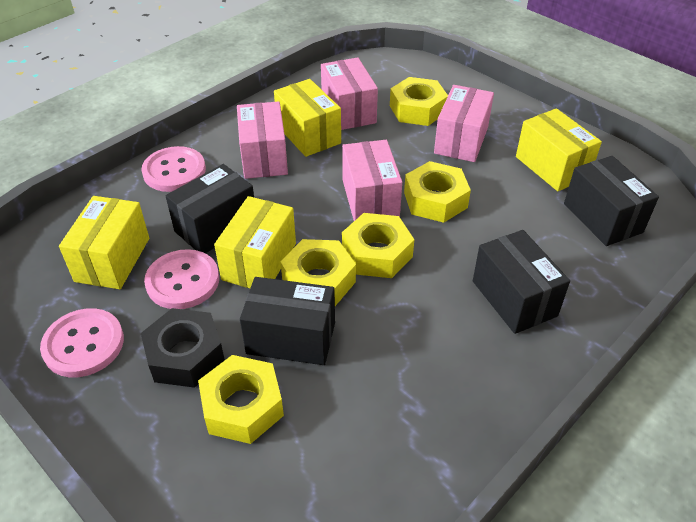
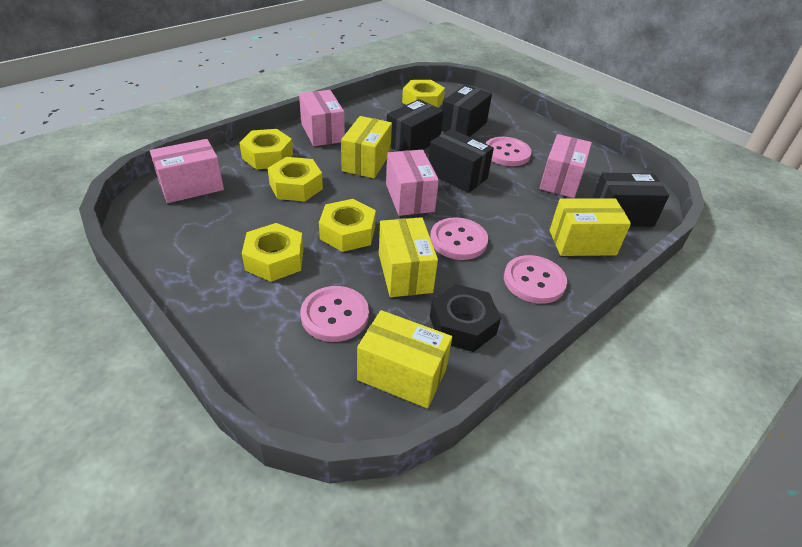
pink button: [40,308,124,377] [141,146,206,192] [144,249,219,309] = 3 -> [300,286,369,342] [430,217,488,260] [485,137,532,166] [504,255,567,304] = 4

